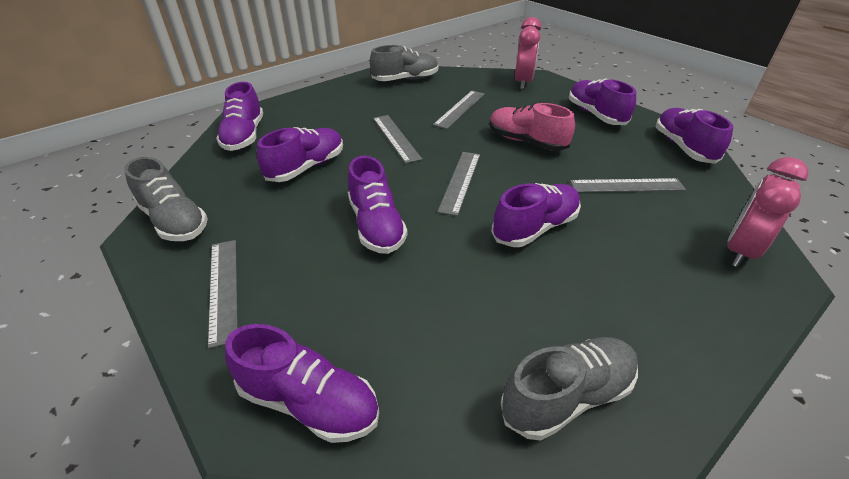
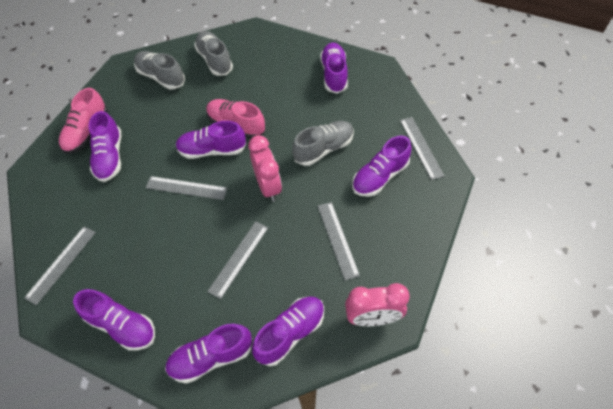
pink shoe: [489,103,575,151] = 1 -> [59,88,108,154] [206,99,265,139] = 2

